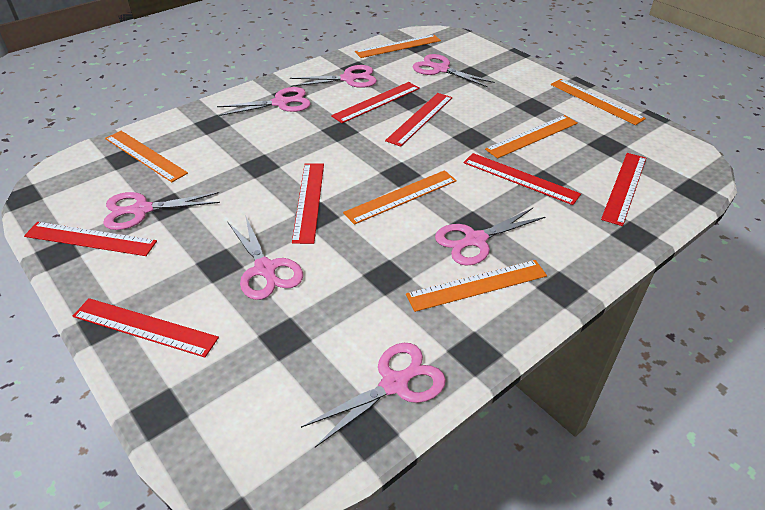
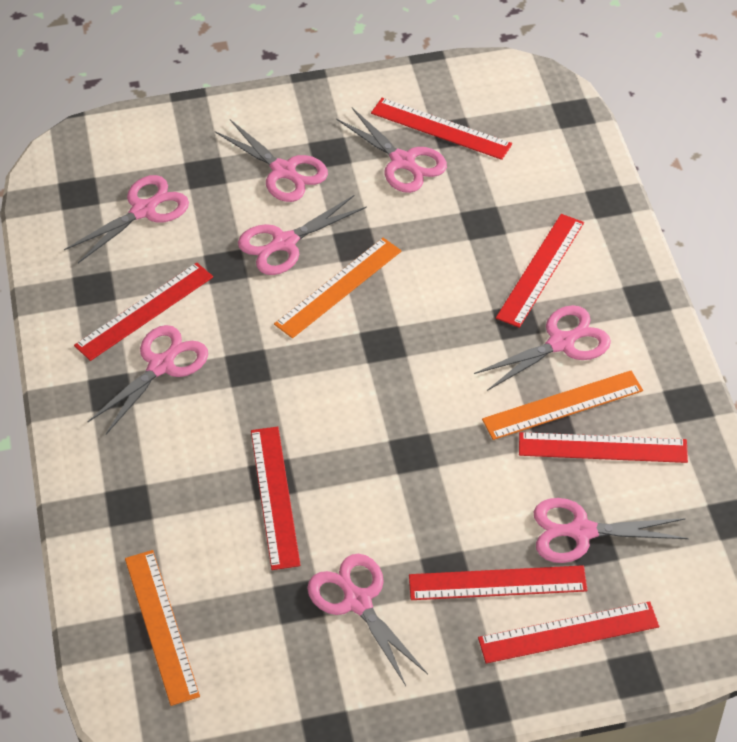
orange ruler: [105,131,188,182] [343,170,457,225] [355,35,441,58] [406,260,547,312] [485,115,578,158] [551,79,646,125] = 6 -> [125,550,200,706] [274,238,402,338] [482,371,643,440] = 3
pink scissors: [103,192,220,230] [217,87,311,116] [228,215,303,300] [290,65,377,88] [301,343,446,447] [413,54,495,87] [435,208,545,266] = 7 -> [64,175,189,263] [87,325,208,434] [215,119,328,202] [238,195,367,275] [307,554,428,686] [336,108,447,193] [474,305,611,391] [534,498,689,563] = 8

